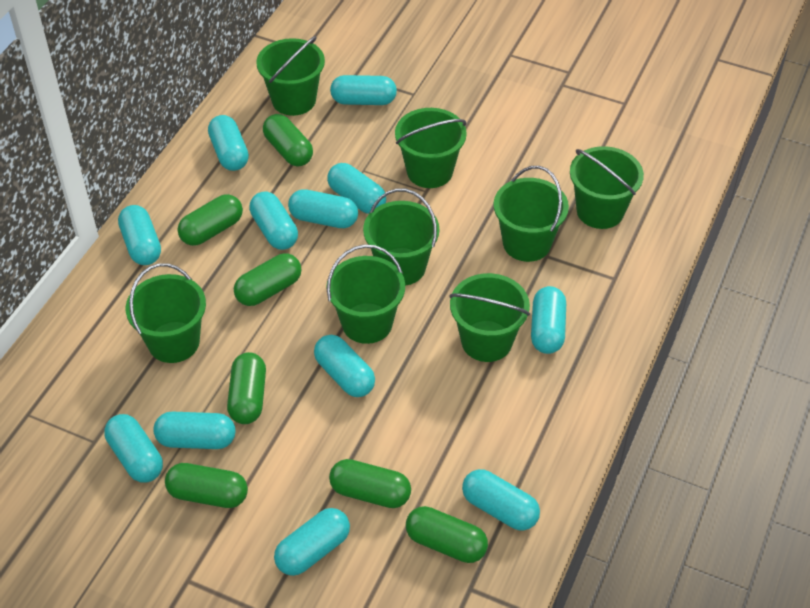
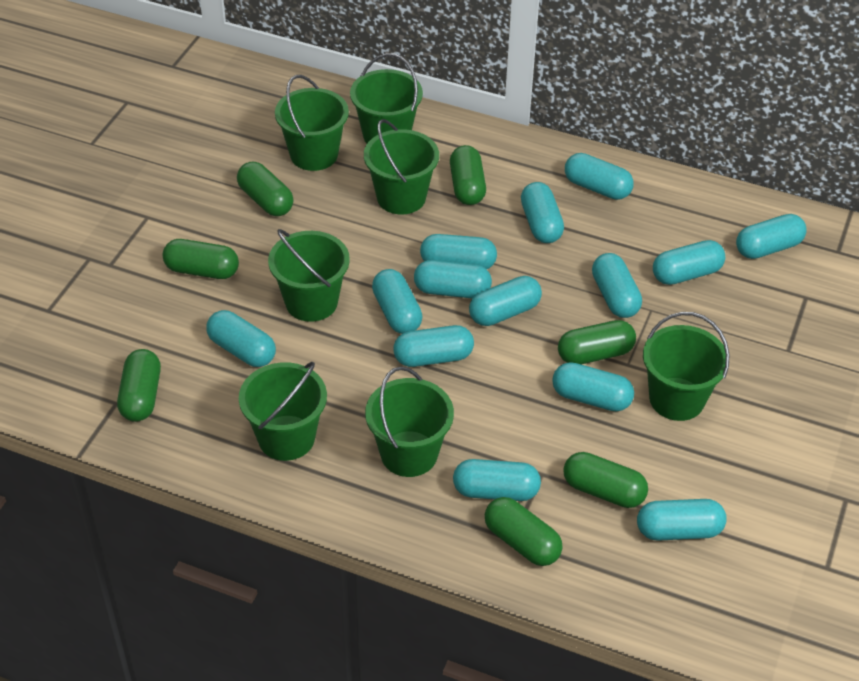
green bucket: [126,263,206,363] [256,36,325,116] [326,244,405,344] [363,188,439,286] [395,108,467,188] [449,273,530,362] [493,166,569,262] [570,146,644,229] = 8 -> [239,362,327,461] [268,229,350,322] [275,75,349,171] [350,53,423,144] [364,119,439,214] [365,366,454,477] [643,312,730,421] = 7
turquoise capsule: [104,414,163,482] [118,205,161,265] [153,411,235,449] [208,115,249,171] [249,192,298,250] [274,508,350,576] [288,189,358,228] [314,335,375,397] [327,163,386,214] [330,75,397,105] [462,469,540,531] [531,286,566,354] = 12 -> [206,310,276,367] [372,269,422,334] [393,325,474,367] [414,260,492,299] [420,234,497,269] [453,459,541,501] [469,276,542,326] [521,182,564,243] [552,362,634,412] [565,153,634,200] [592,253,642,318] [637,499,727,541] [653,240,725,285] [736,214,807,259] = 14

